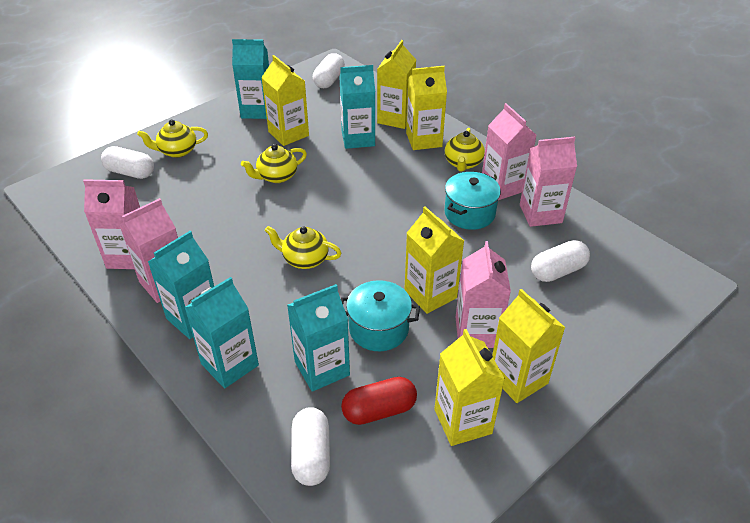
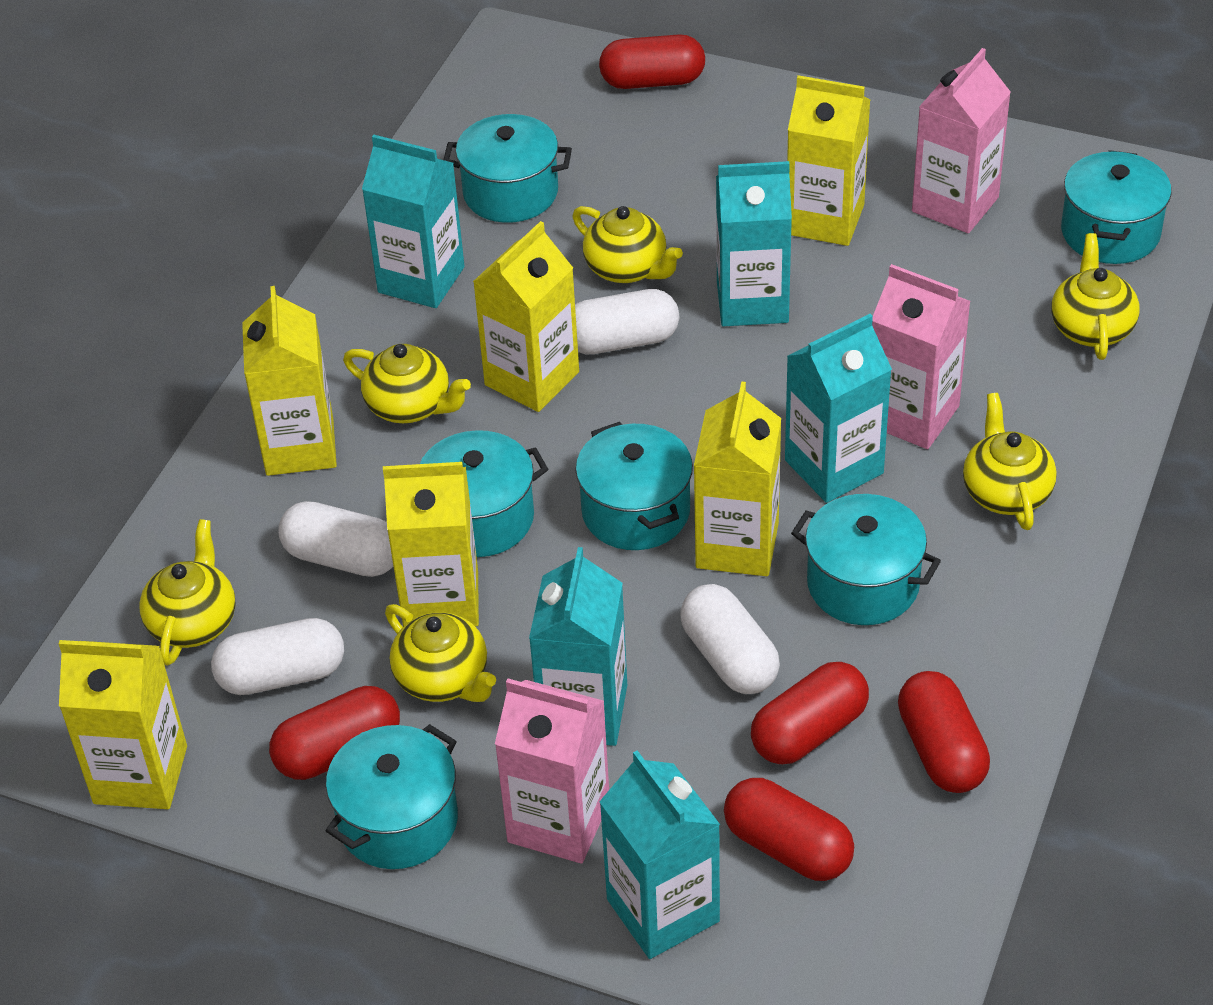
pink carton: [83,179,140,269] [120,198,178,303] [455,241,511,348] [482,103,536,200] [520,137,577,227] = 5 -> [495,679,609,863] [872,264,971,449] [912,48,1011,233] = 3
red capsule: [341,377,417,425] = 1 -> [269,686,400,780] [599,34,705,89] [724,778,854,881] [751,662,869,764] [898,671,990,793] = 5
turquoise pot: [341,280,420,351] [444,172,501,230] = 2 -> [326,724,458,869] [420,430,548,557] [444,114,572,223] [576,422,693,550] [791,494,941,625] [1061,150,1171,264] = 6
yellow teapot: [137,119,208,158] [241,144,307,183] [265,226,342,269] [445,128,485,172] = 4 -> [139,519,236,665] [343,344,471,423] [385,604,496,702] [572,206,683,283] [963,393,1057,530] [1051,233,1140,360] = 6

